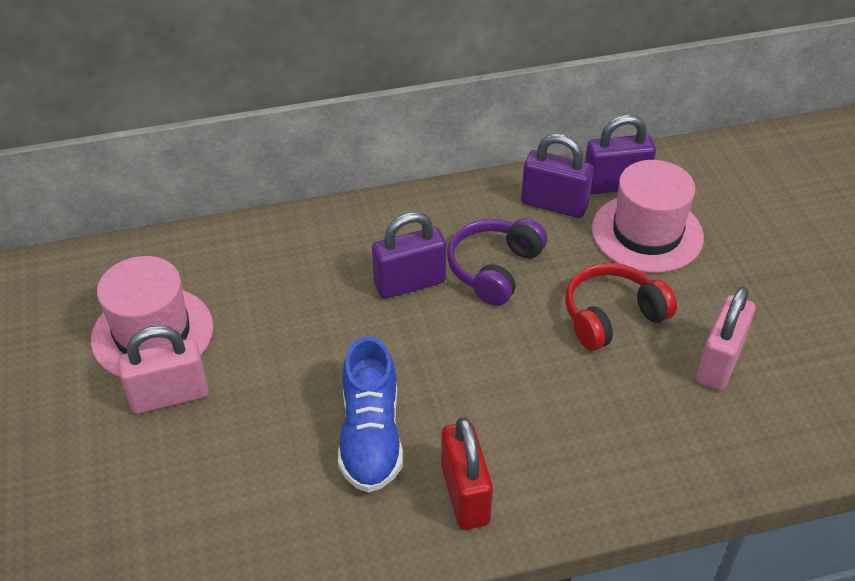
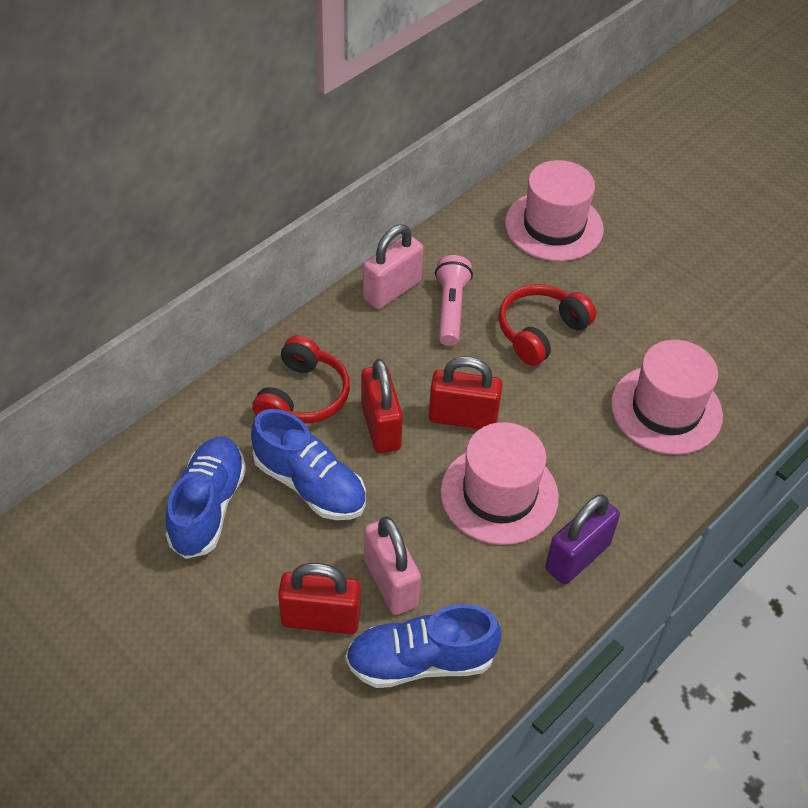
blue shoe: [338,336,403,493] = 1 -> [166,437,246,559] [251,409,366,520] [345,604,501,688] = 3
pink flashlight: none = 0 -> [435,255,473,346] = 1
pink hat: [91,256,213,377] [592,160,704,273] = 2 -> [440,422,559,545] [505,160,604,261] [611,340,723,455] = 3
purple headphones: [447,218,547,306] = 1 -> none = 0
purple padlock: [372,212,446,299] [521,134,594,218] [585,115,656,194] = 3 -> [545,494,620,585] = 1
red headphones: [565,263,677,351] = 1 -> [252,335,350,424] [499,284,596,366] = 2
red padlock: [441,417,493,530] = 1 -> [278,563,360,634] [361,359,403,454] [429,356,503,429] = 3

